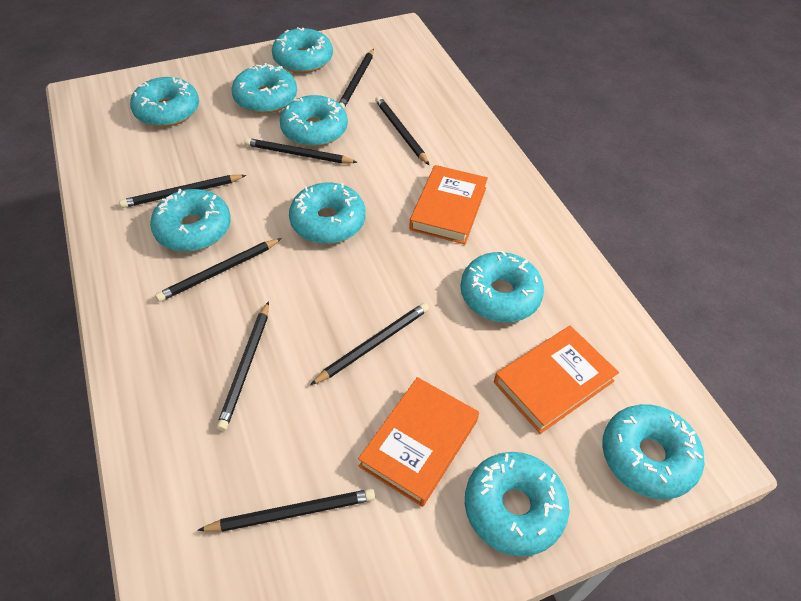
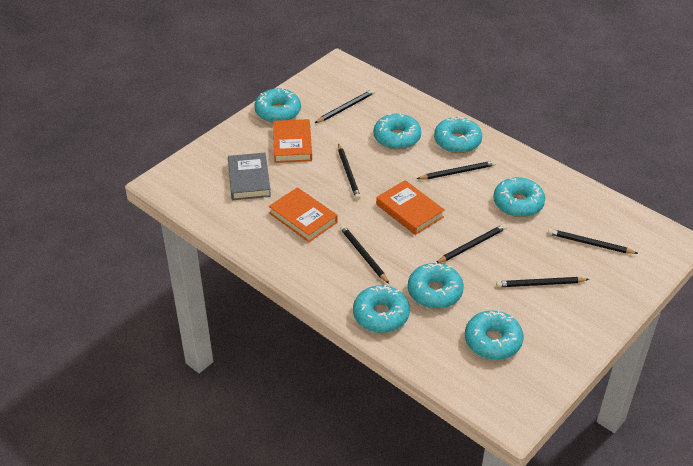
black pencil: [119,175,246,208] [155,238,282,302] [197,489,375,532] [216,301,269,431] [244,138,358,163] [310,303,429,385] [339,49,374,108] [375,96,429,165] = 8 -> [315,89,375,123] [338,144,361,200] [340,225,389,284] [417,160,496,179] [437,224,506,263] [496,277,589,287] [548,229,638,254] = 7
grey book: none = 0 -> [228,153,271,200] = 1
turquoise donut: [130,77,199,127] [150,189,231,252] [232,63,297,113] [272,27,333,73] [280,95,348,147] [289,182,366,244] [460,251,544,322] [465,452,569,556] [602,404,704,499] = 9 -> [254,87,301,123] [353,285,410,333] [374,113,421,150] [408,262,464,309] [434,116,482,153] [465,310,524,360] [493,177,545,217] = 7

